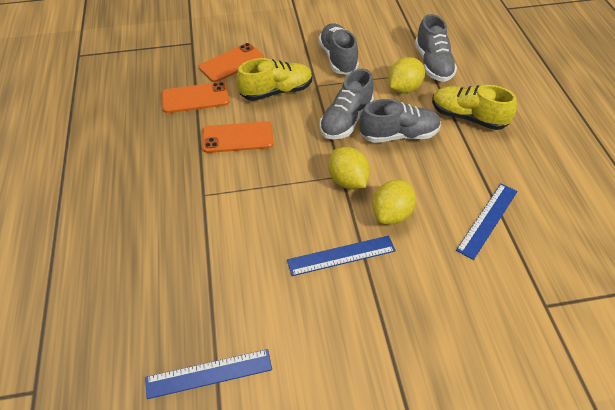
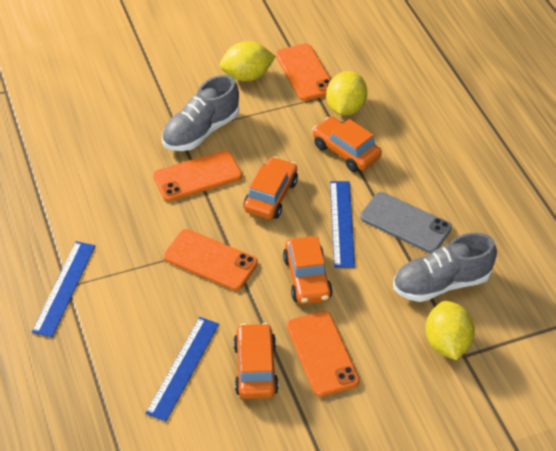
grey phone: none = 0 -> [360,192,452,253] = 1
grey shoe: [318,23,359,75] [320,69,374,139] [360,99,441,143] [415,14,457,82] = 4 -> [162,75,239,151] [393,233,497,302] = 2
orange car: none = 0 -> [233,323,279,399] [243,157,298,219] [283,236,333,304] [312,117,382,172] = 4
orange phone: [162,82,230,113] [199,43,264,82] [202,121,273,153] = 3 -> [153,150,242,201] [164,229,258,291] [276,43,331,101] [287,311,360,397] = 4
yellow shoe: [236,58,313,101] [432,85,517,130] = 2 -> none = 0

